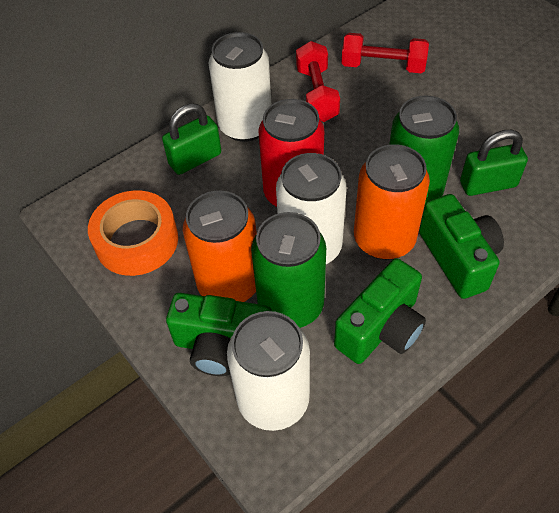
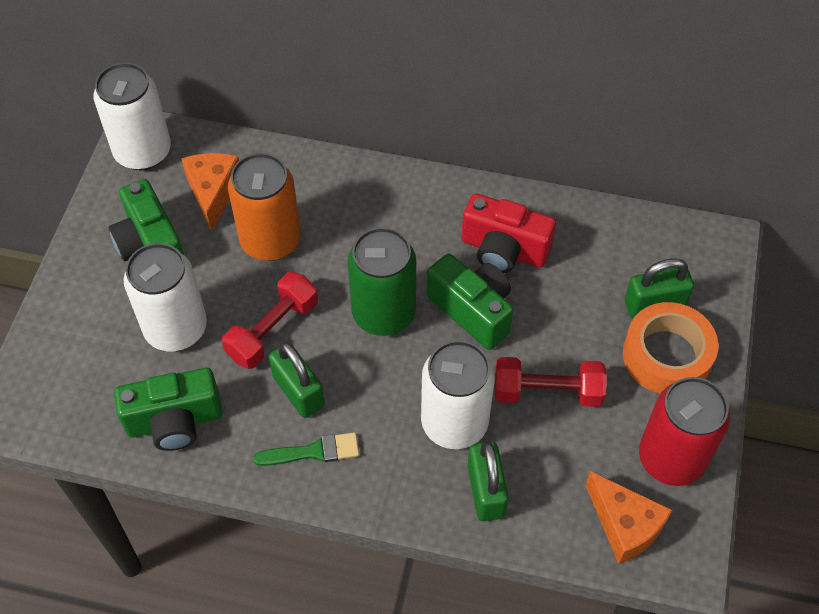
green brush: none = 0 -> [253,432,359,466] = 1
green can: [251,212,326,328] [389,95,459,204] = 2 -> [348,227,416,336] = 1
green padlock: [162,103,221,175] [460,130,528,196] = 2 -> [269,342,325,418] [468,440,508,521] [625,258,694,318] = 3
orange can: [183,191,257,302] [354,144,430,260] = 2 -> [228,153,301,261] = 1
orange cheese: none = 0 -> [181,153,239,232] [585,471,672,564] = 2
red camera: none = 0 -> [461,193,556,273] = 1

